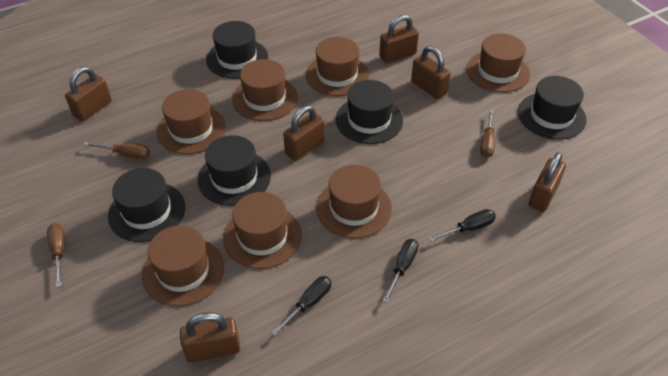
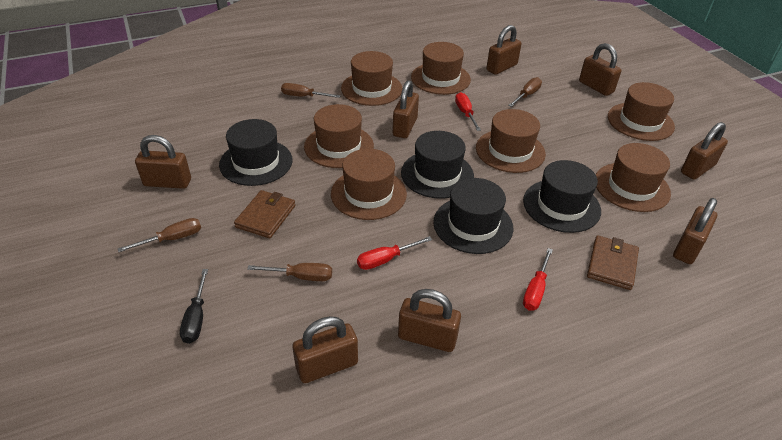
black hat: [108,168,185,242] [198,135,271,206] [206,21,268,79] [336,80,403,144] [518,76,587,140] = 5 -> [219,119,293,186] [401,131,474,199] [433,178,513,254] [523,160,601,233] = 4
black screwdriver: [272,276,331,336] [383,239,418,303] [428,209,496,241] = 3 -> [180,269,208,344] = 1
brown padlock: [65,67,112,121] [180,312,240,363] [283,106,325,161] [379,15,419,63] [411,46,451,99] [529,152,566,212] = 6 -> [135,135,191,189] [292,316,358,383] [393,80,419,138] [398,289,461,352] [486,25,522,75] [579,43,621,96] [673,198,717,264] [681,122,728,180] = 8
brown screwdriver: [47,223,65,287] [84,142,150,159] [480,109,495,158] = 3 -> [118,218,201,252] [247,263,332,281] [281,83,340,98] [508,77,542,107] = 4
brown wallet: none = 0 -> [234,190,295,238] [587,235,639,290] = 2
red screwdriver: none = 0 -> [357,236,432,270] [455,92,481,131] [523,248,553,311] = 3

